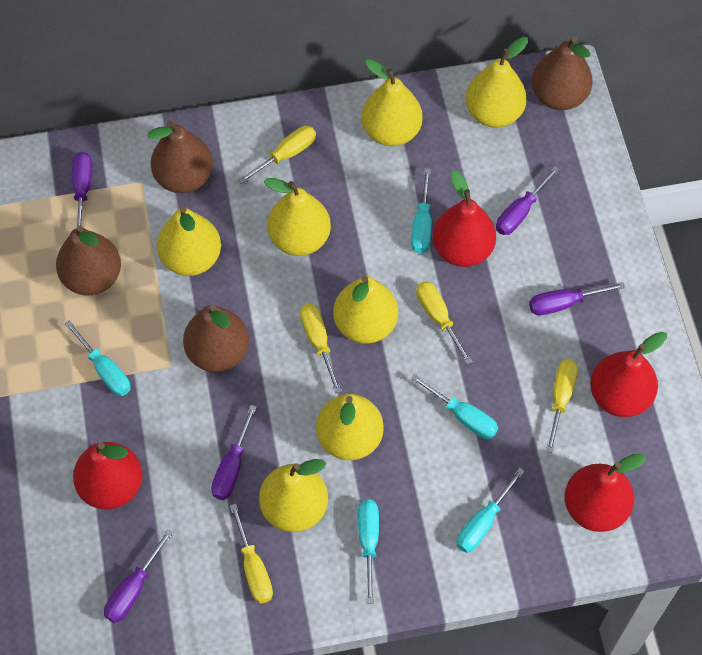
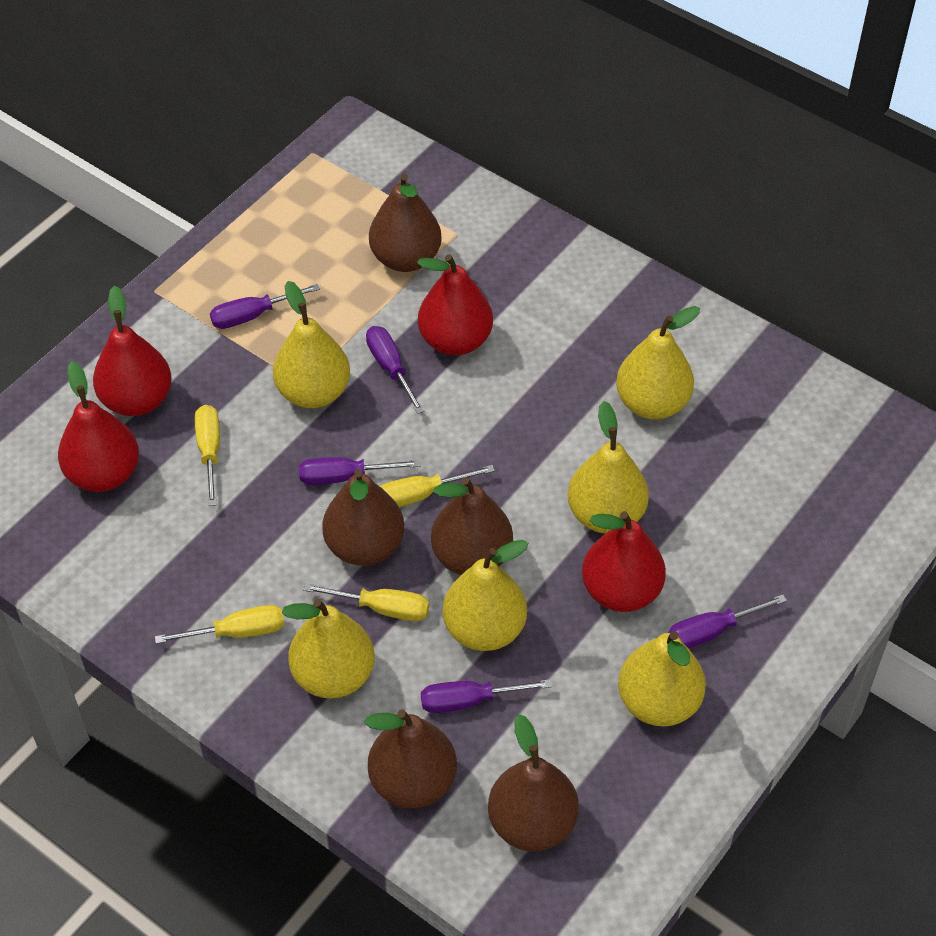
brown pear: [56,225,121,295] [148,121,213,193] [183,304,249,372] [532,37,593,110] = 4 -> [322,469,404,566] [364,709,457,809] [369,174,442,272] [431,477,513,575] [488,714,579,852] = 5
turquoise screwdriver: [65,320,131,396] [358,500,379,604] [411,168,432,254] [411,374,498,439] [457,468,525,553] = 5 -> none = 0
yellow pear: [157,206,221,276] [259,459,328,532] [264,178,331,256] [316,394,384,460] [333,276,398,344] [361,59,423,146] [466,37,528,128] = 7 -> [273,281,350,408] [281,599,375,698] [443,540,528,651] [568,401,649,533] [616,306,700,419] [618,631,706,726] = 6
yellow screwdriver: [230,503,273,604] [238,126,316,184] [300,304,342,393] [416,281,473,365] [546,359,578,453] = 5 -> [155,605,285,644] [195,405,220,506] [303,583,429,621] [380,465,495,507] = 4

